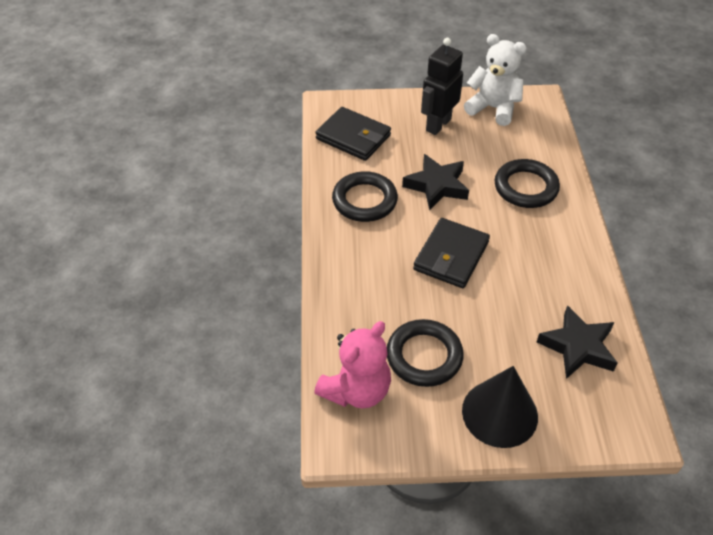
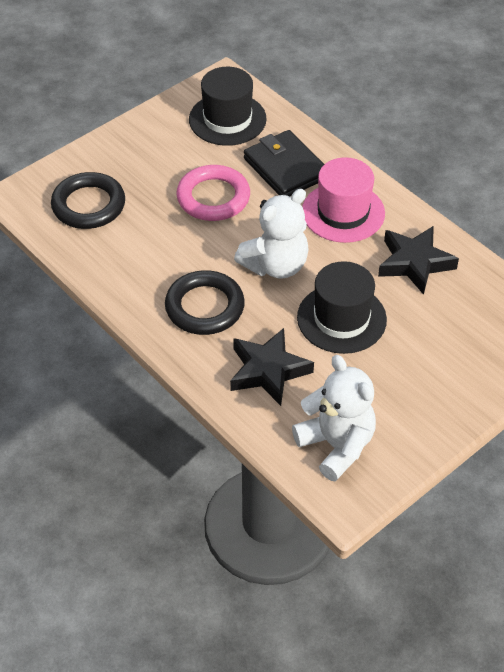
black cone: [462,366,538,448] = 1 -> none = 0
black hat: none = 0 -> [189,67,267,146] [297,261,387,354] = 2
black ring: [332,171,398,222] [387,319,464,387] [495,159,560,208] = 3 -> [51,172,125,229] [165,270,245,335] = 2
black robot: [421,38,463,135] = 1 -> none = 0
black wallet: [315,107,391,161] [413,218,490,288] = 2 -> [244,130,324,196] = 1
pink hat: none = 0 -> [302,157,385,243] = 1
pink ring: none = 0 -> [176,165,250,221] = 1
pink teddy bear: [314,321,391,408] = 1 -> none = 0
white teddy bear: [464,34,527,126] = 1 -> [234,189,309,279] [292,355,376,482] = 2

